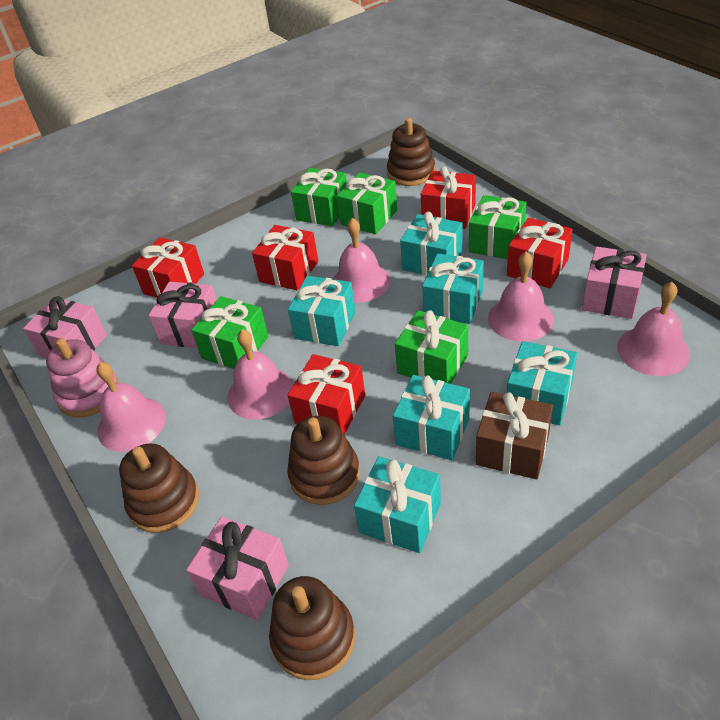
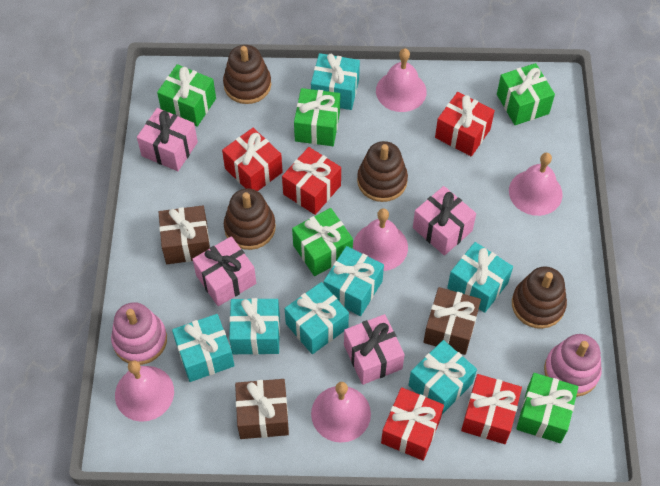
brown gift: [476,392,553,479] = 1 -> [159,205,210,264] [235,379,289,439] [424,287,481,355] = 3
pink stacking toy: [46,338,119,417] = 1 -> [111,302,167,365] [544,334,602,397] = 2
turquoise gift: [288,276,356,346] [354,456,441,553] [393,375,470,460] [400,212,462,276] [422,253,484,324] [507,341,577,425] = 6 -> [172,314,234,382] [229,298,280,355] [284,282,349,354] [311,53,360,110] [324,246,384,316] [408,340,477,414] [447,242,513,313] = 7

